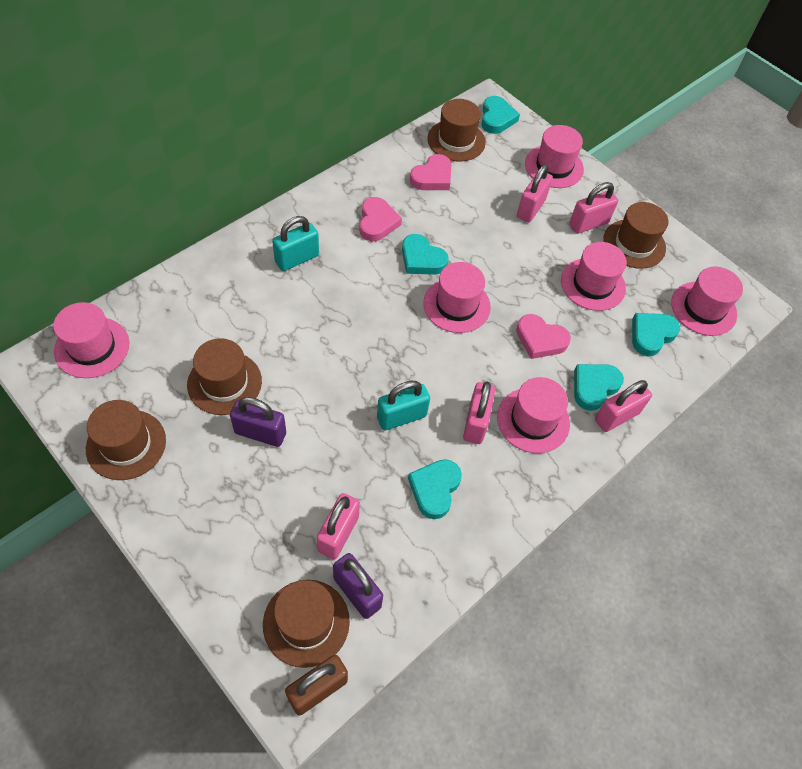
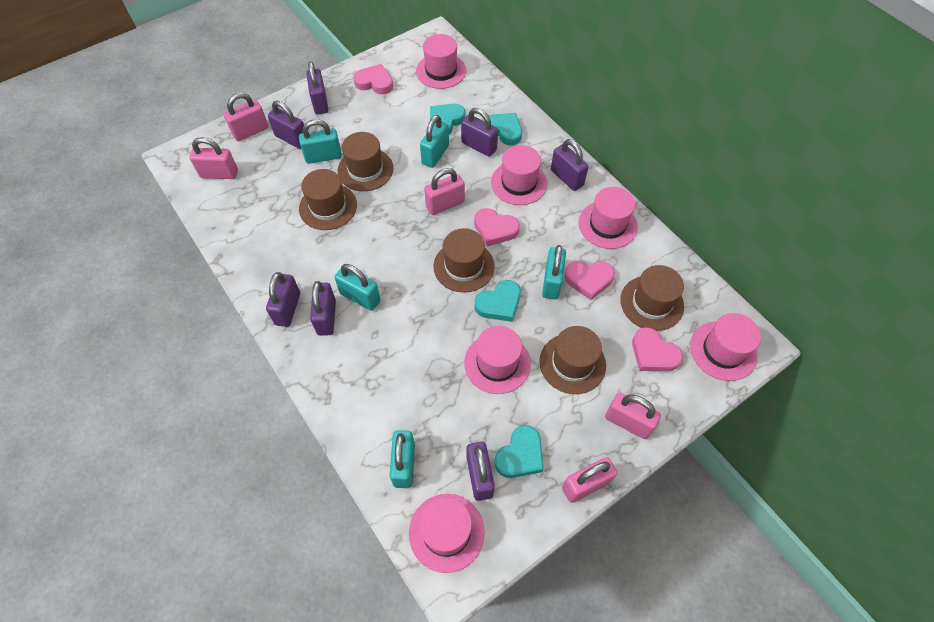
brown padlock: [285,655,348,715] = 1 -> none = 0
pink heart: [359,197,402,241] [410,154,452,190] [516,314,571,359] = 3 -> [353,64,393,94] [474,208,520,246] [564,261,615,300] [632,327,683,372] = 4
purple padlock: [230,397,286,447] [333,553,383,619] = 2 -> [266,272,300,327] [268,101,304,149] [306,62,328,114] [310,281,336,336] [461,108,498,157] [467,442,495,501] [551,139,589,191] = 7
turquoise heart: [402,234,449,275] [408,459,462,519] [481,96,520,134] [574,364,624,411] [632,313,680,356] = 5 -> [430,104,465,135] [475,280,521,322] [483,113,522,145] [494,425,544,478] = 4
turquoise padlock: [272,216,319,271] [377,381,430,431] = 2 -> [299,119,342,164] [334,264,381,311] [390,430,415,488] [420,115,449,168] [542,245,566,300] = 5

